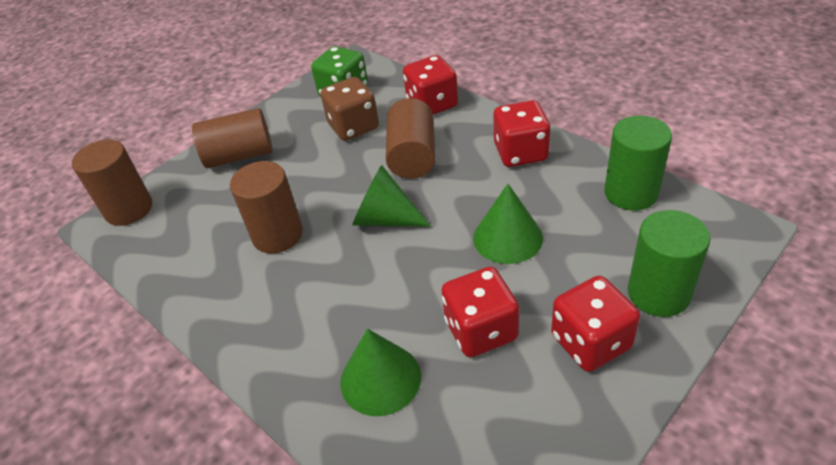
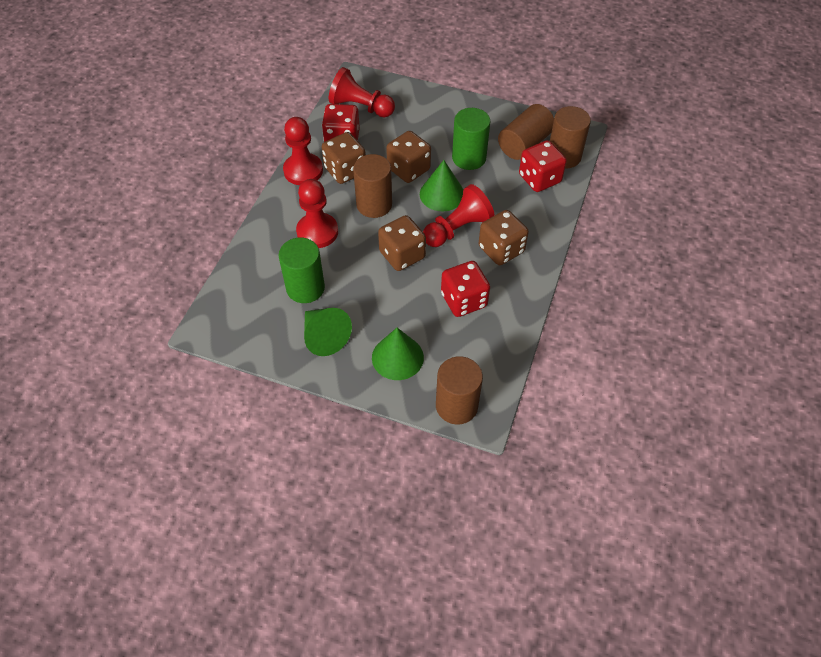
brown dice: [321,77,379,141] = 1 -> [322,132,366,184] [378,215,426,271] [386,131,431,183] [479,210,529,265] = 4
green dice: [311,46,368,97] = 1 -> none = 0
red dice: [403,55,458,115] [442,267,519,357] [493,100,551,167] [551,276,640,372] = 4 -> [322,104,360,142] [441,261,490,317] [519,140,567,192] = 3
red pawn: none = 0 -> [283,117,323,185] [296,179,338,248] [329,67,395,117] [423,184,495,247] = 4

